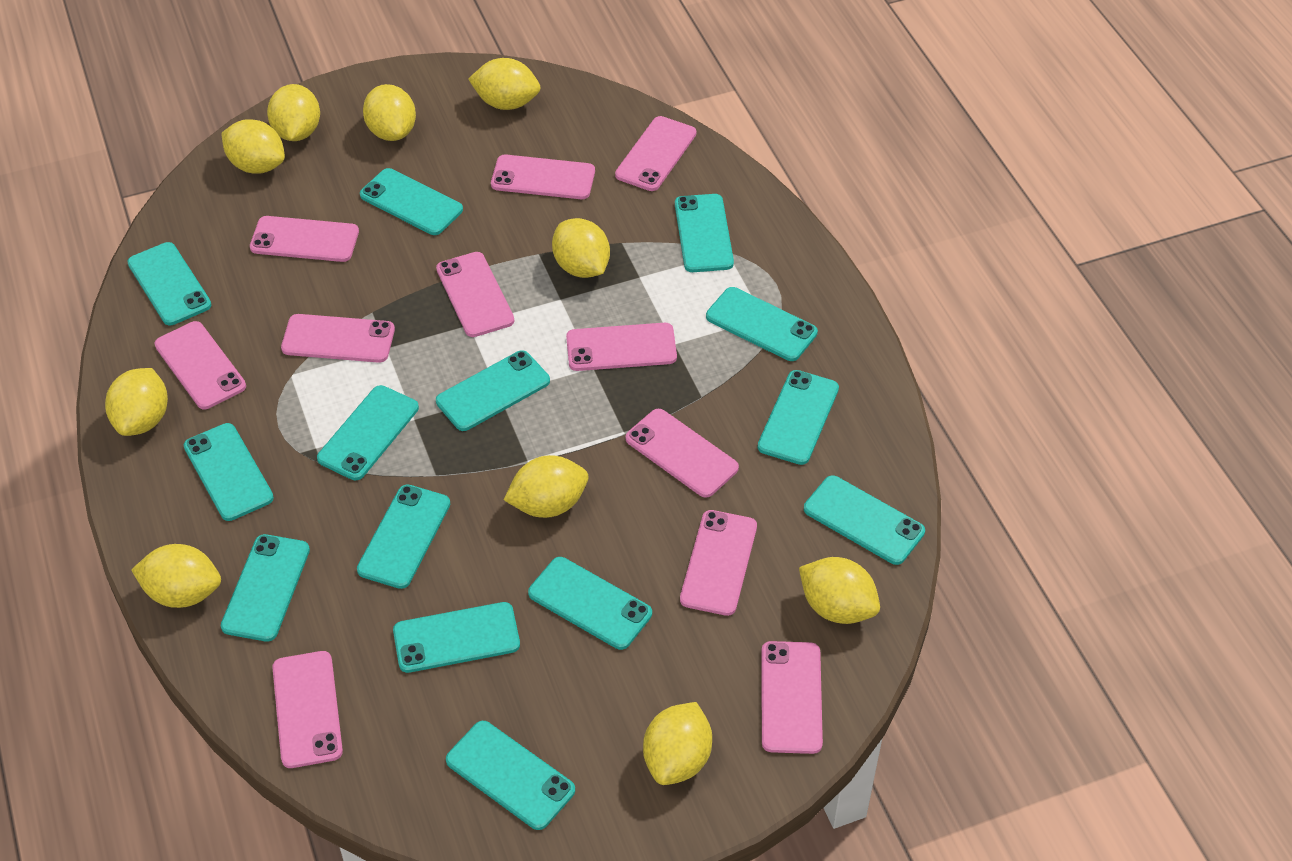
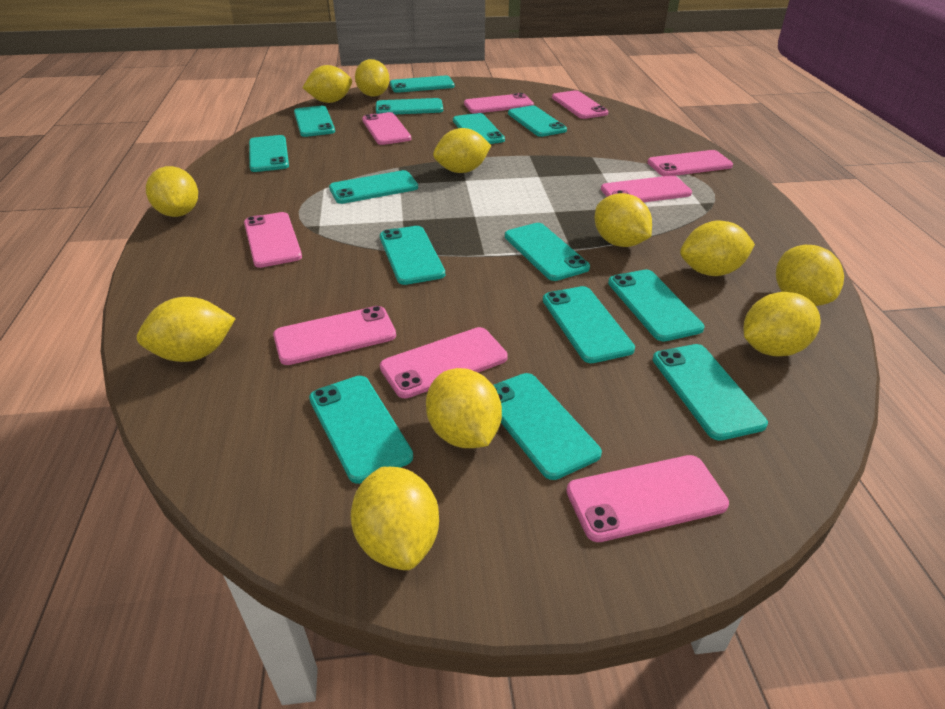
pink phone: [154,321,246,409] [250,216,359,262] [272,651,343,768] [281,314,395,363] [436,252,514,337] [491,154,595,199] [566,323,677,371] [615,116,696,191] [626,409,739,498] [680,510,757,616] [761,641,823,754] = 11 -> [244,212,302,268] [273,306,396,365] [362,112,411,145] [380,327,508,398] [464,93,534,113] [552,90,608,119] [566,455,729,542] [601,175,692,202] [647,150,733,176] = 9
yellow lemon: [105,368,168,436] [131,544,221,608] [221,119,285,174] [267,84,320,141] [363,84,416,141] [468,58,541,110] [504,455,588,518] [552,218,610,278] [643,702,712,785] [799,557,880,624] = 10 -> [137,297,236,362] [146,166,198,217] [303,65,352,103] [351,467,439,570] [355,59,389,97] [426,368,502,448] [433,128,491,173] [595,193,652,247] [680,221,755,276] [743,292,821,356] [776,245,844,306] = 11

